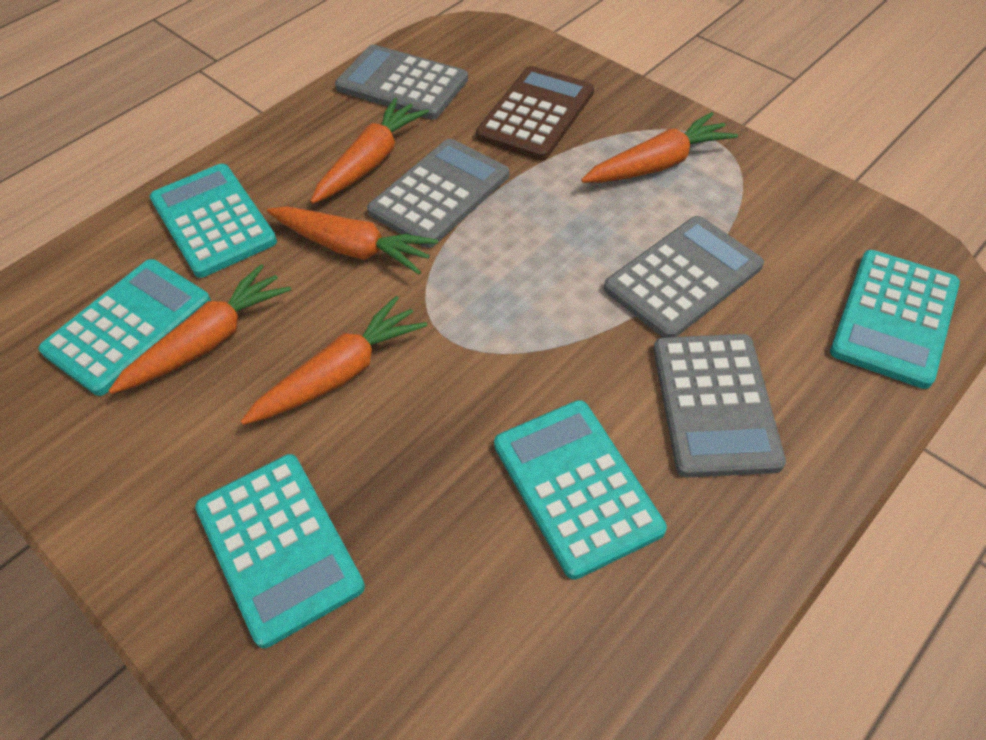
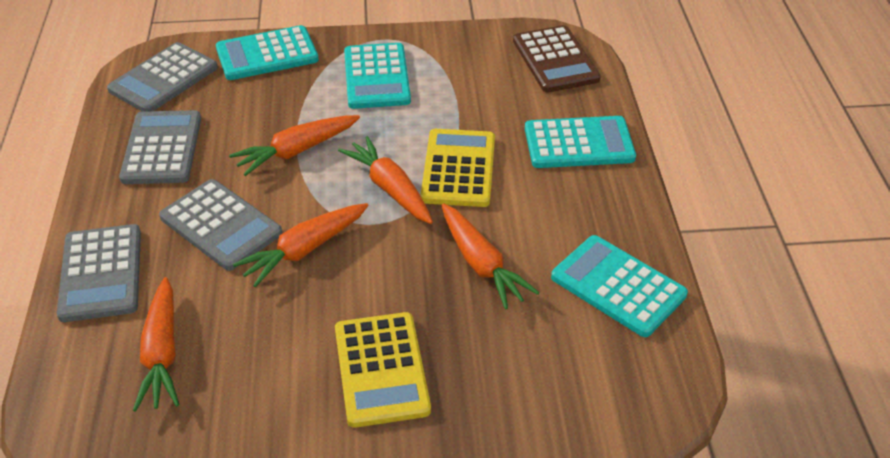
turquoise calculator: [38,259,211,396] [150,164,277,278] [195,454,365,648] [494,400,667,580] [830,250,960,389] = 5 -> [216,25,319,80] [344,43,411,109] [525,116,636,168] [551,235,688,337] = 4
yellow calculator: none = 0 -> [335,312,431,428] [421,129,495,207] = 2

